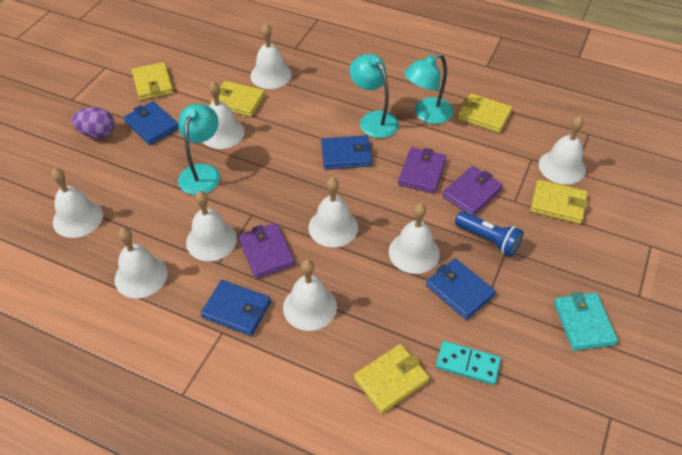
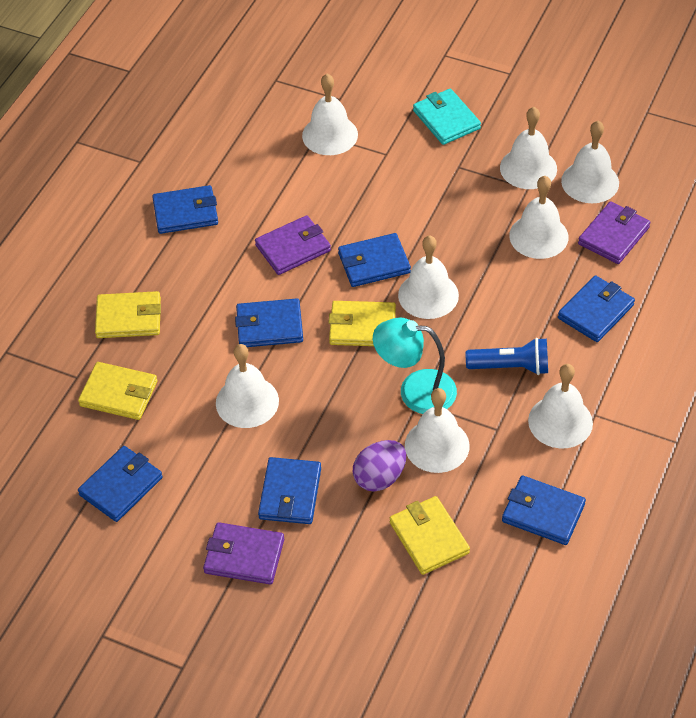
blue wallet: [124,101,179,145] [201,280,271,336] [321,135,372,170] [426,258,496,320] = 4 -> [78,446,163,522] [152,185,218,234] [235,298,303,347] [258,457,321,524] [338,233,411,287] [502,476,586,545] [558,275,635,342] = 7
turquoise domino: [436,341,501,385] = 1 -> none = 0
turquoise lamp: [178,104,220,195] [349,54,399,138] [404,53,453,124] = 3 -> [373,318,457,414] = 1
white bell: [51,168,103,238] [115,228,168,298] [186,191,237,261] [203,81,245,149] [250,24,292,89] [283,259,337,331] [309,177,358,247] [389,203,440,274] [539,116,586,185] = 9 -> [216,344,279,428] [302,74,358,155] [398,235,459,319] [405,388,470,473] [500,107,557,189] [509,176,568,259] [528,364,593,449] [561,121,619,203] = 8
yellow wallet: [132,62,173,100] [210,81,265,117] [354,344,430,413] [458,93,513,133] [530,179,588,224] = 5 -> [78,362,158,420] [95,291,161,338] [328,301,396,346] [390,496,470,575] = 4

